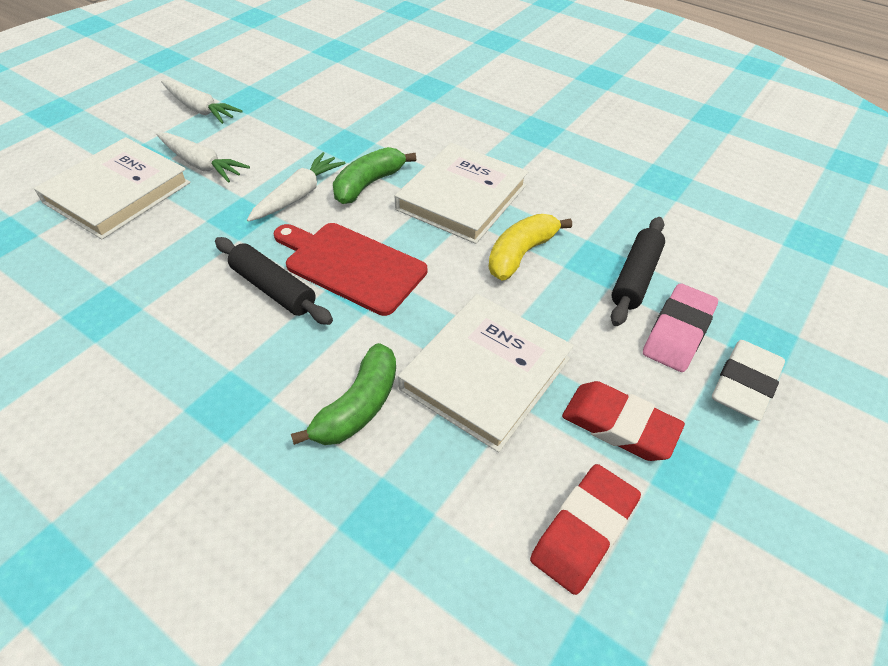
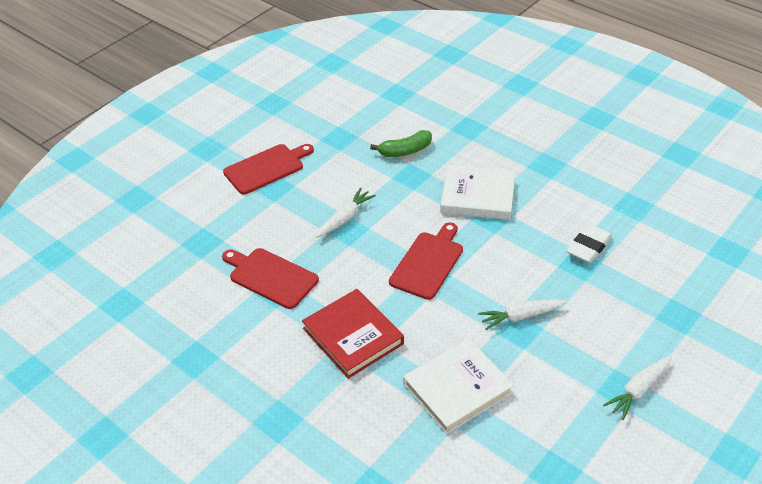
black rolling pin: [215,237,333,325] [611,217,665,326] = 2 -> none = 0
green banana: [291,343,396,445] [333,147,416,204] = 2 -> [370,130,432,157] = 1
pink eraser: [643,283,718,372] = 1 -> none = 0
red book: none = 0 -> [302,289,404,379] = 1
red cutting board: [274,223,427,316] = 1 -> [222,248,319,309] [223,144,314,195] [389,222,463,300] = 3
red eraser: [530,464,641,595] [562,381,685,461] = 2 -> none = 0
white book: [34,137,190,239] [395,143,528,244] [398,294,574,452] = 3 -> [403,339,514,434] [440,165,516,220] = 2
yellow banana: [488,214,572,280] = 1 -> none = 0

